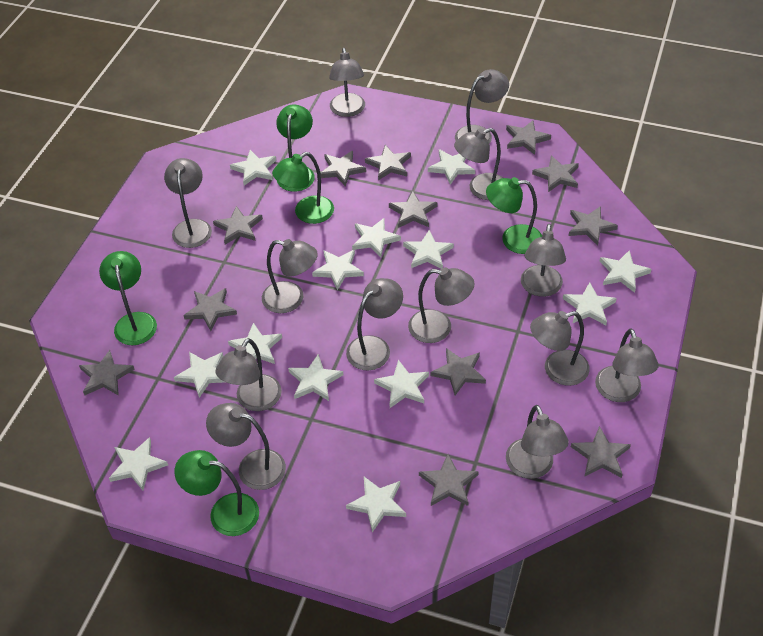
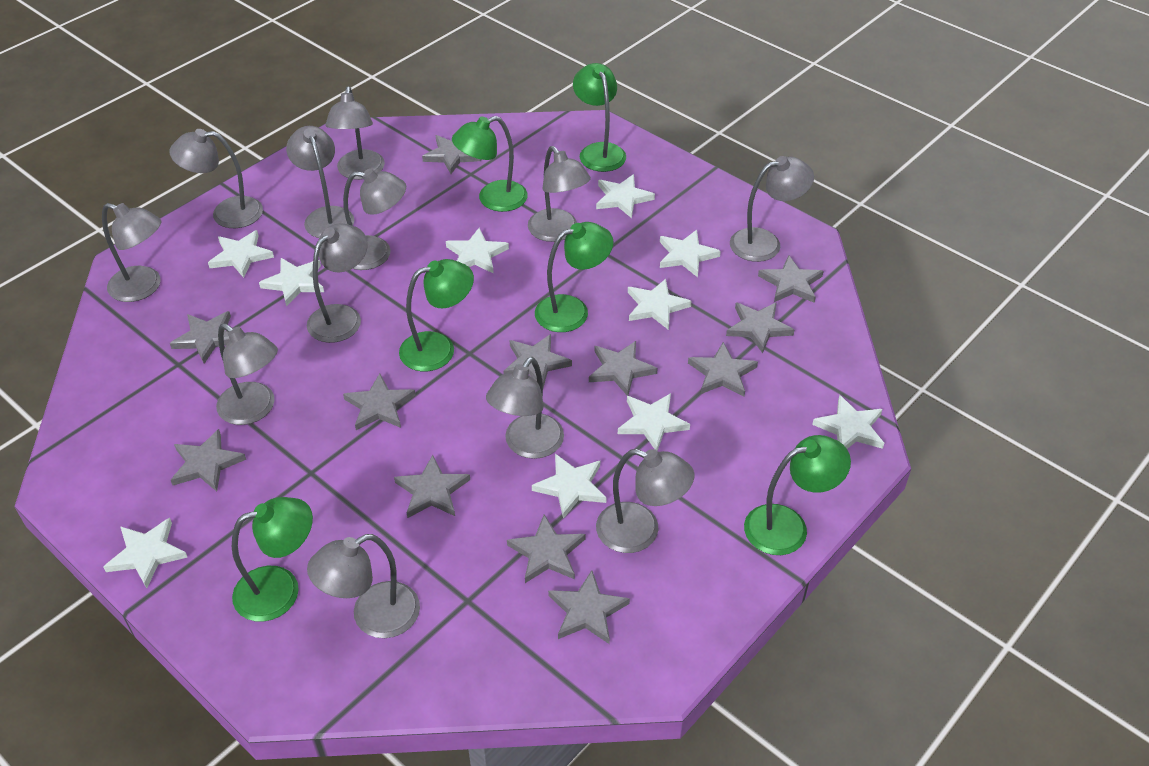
green lamp: [99,251,157,345] [174,450,259,536] [272,152,334,224] [276,104,315,192] [486,177,542,254] = 5 -> [232,497,313,622] [399,259,474,371] [452,116,528,212] [535,222,613,332] [573,63,626,172] [744,435,851,555] = 6
grey lamp: [164,158,212,248] [206,403,286,490] [216,338,282,411] [262,239,318,313] [329,48,365,117] [346,278,403,370] [408,267,474,343] [454,128,503,200] [455,69,509,144] [506,405,569,479] [521,224,566,297] [530,311,590,386] [595,328,658,402] = 13 -> [102,203,161,302] [169,129,263,228] [216,324,278,425] [286,126,354,238] [307,223,368,343] [307,534,420,638] [325,86,385,180] [343,169,406,270] [486,357,564,459] [528,146,591,242] [596,449,694,553] [730,156,814,262] = 12
white star: [109,437,168,490] [174,352,225,398] [228,323,282,364] [230,150,276,185] [288,354,343,401] [312,250,364,290] [346,477,406,532] [352,218,401,258] [374,360,429,408] [403,230,454,269] [428,149,475,185] [563,282,617,325] [600,250,652,293] = 13 -> [104,518,188,588] [208,230,274,278] [259,258,324,307] [446,228,509,274] [532,454,607,519] [596,174,655,218] [618,393,690,451] [628,279,692,330] [660,230,721,277] [812,395,884,449] = 10

